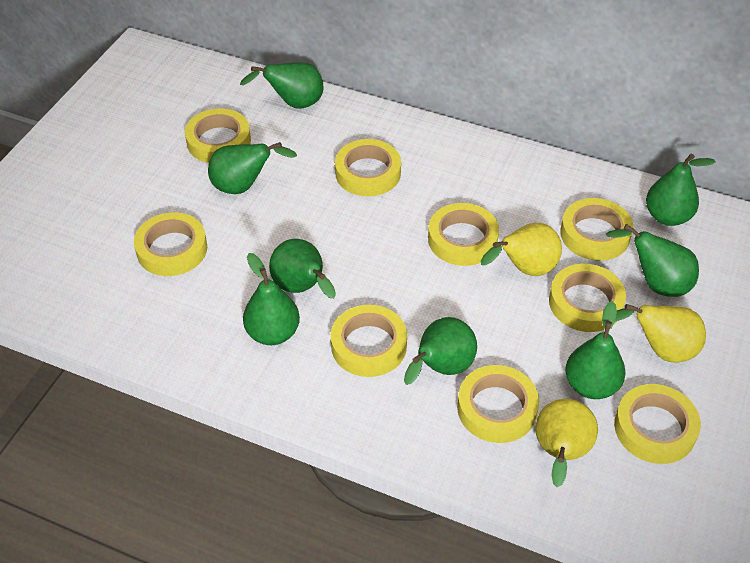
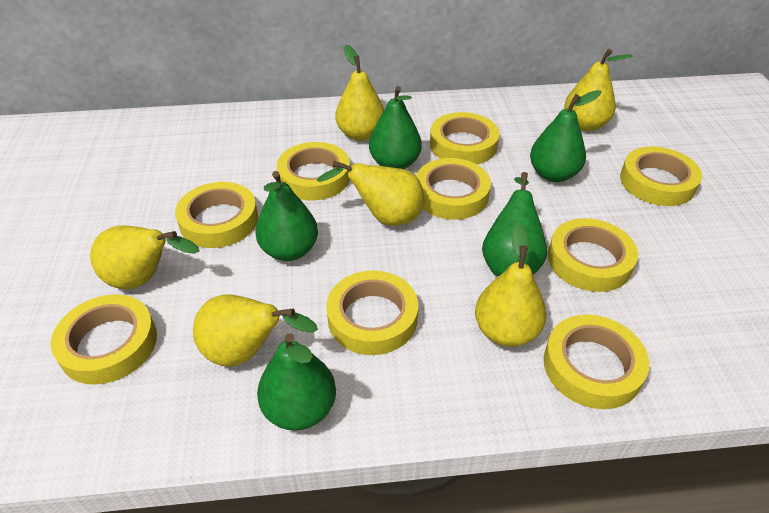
green pear: [208,142,297,194] [240,62,323,109] [243,253,300,345] [269,239,336,298] [404,317,477,385] [565,301,626,399] [606,224,699,297] [646,154,716,226] = 8 -> [255,171,318,261] [257,333,336,431] [369,86,422,169] [482,172,547,276] [530,90,601,182] = 5
yellow pear: [481,223,562,276] [535,399,598,487] [615,304,706,363] = 3 -> [90,225,199,289] [193,294,318,367] [317,161,424,226] [335,45,384,141] [475,222,546,347] [564,49,632,131] = 6

